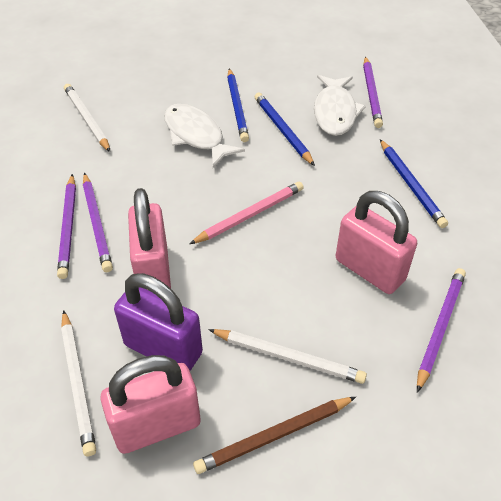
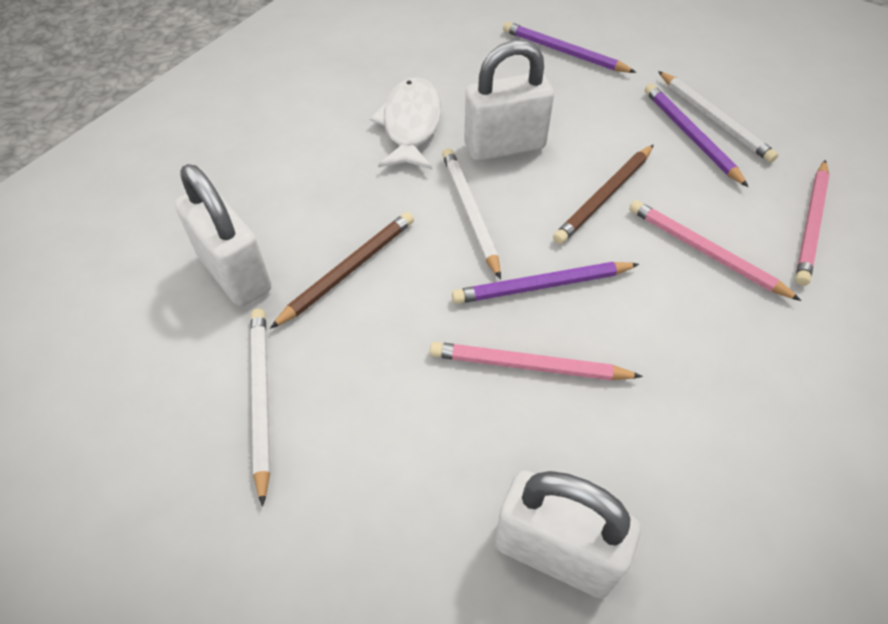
blue pencil: [227,69,249,142] [254,93,315,166] [380,139,448,228] = 3 -> none = 0
brown pencil: [193,397,356,474] = 1 -> [270,212,414,329] [553,145,654,244] = 2
pink padlock: [100,355,201,454] [128,188,171,288] [336,191,417,294] = 3 -> none = 0
pink pencil: [190,182,304,244] = 1 -> [430,342,643,380] [629,200,802,301] [795,160,830,286] = 3
purple padlock: [114,273,203,371] = 1 -> none = 0
purple pencil: [57,174,76,279] [83,173,113,272] [363,56,383,128] [417,268,466,393] = 4 -> [452,262,639,304] [503,21,636,73] [645,83,748,187] = 3
white fish: [164,104,245,168] [314,75,366,136] = 2 -> [370,77,441,170] = 1
white padlock: none = 0 -> [175,164,271,306] [464,40,554,161] [494,470,640,598] = 3

